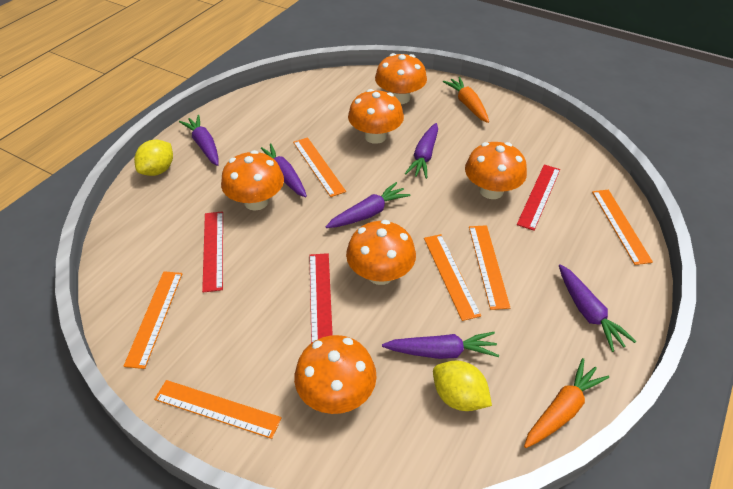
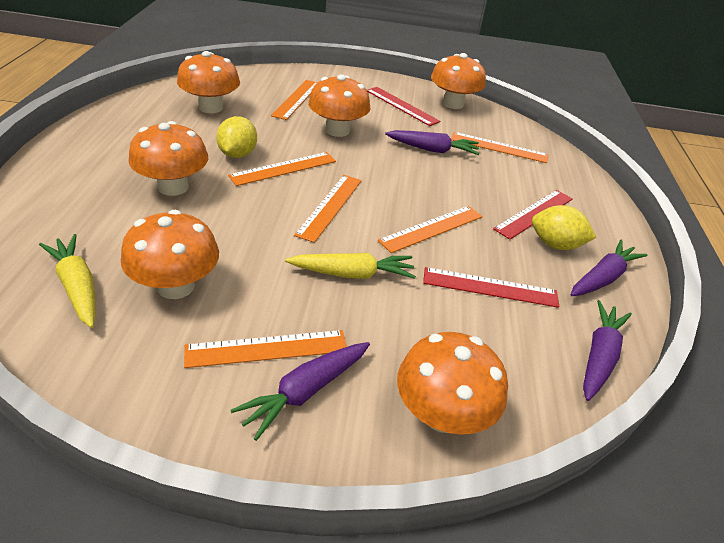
orange carrot: [443,77,489,123] [524,358,609,448] = 2 -> none = 0
purple carrot: [179,115,219,166] [261,143,307,197] [326,182,411,228] [382,332,499,359] [405,123,438,179] [559,264,637,352] = 6 -> [230,342,370,441] [385,130,479,155] [571,240,648,296] [583,300,632,401] = 4
yellow carrot: none = 0 -> [39,234,95,328] [285,253,416,279] = 2

